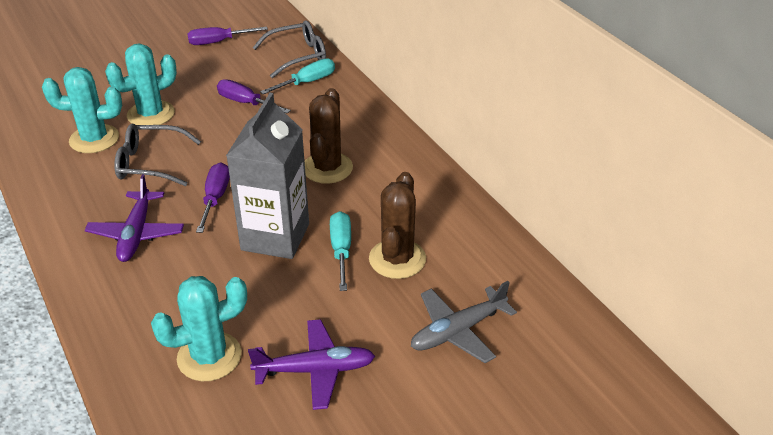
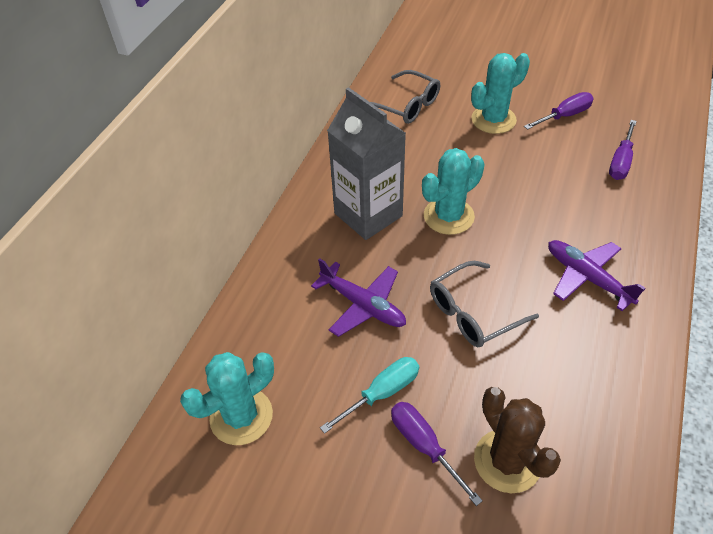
brown cactus: [305,88,353,184] [369,172,426,279] = 2 -> [474,387,561,493] = 1
grey plane: [411,281,517,363] = 1 -> none = 0
turquoise screwdriver: [260,58,335,94] [330,211,351,291] = 2 -> [320,357,419,434] = 1

